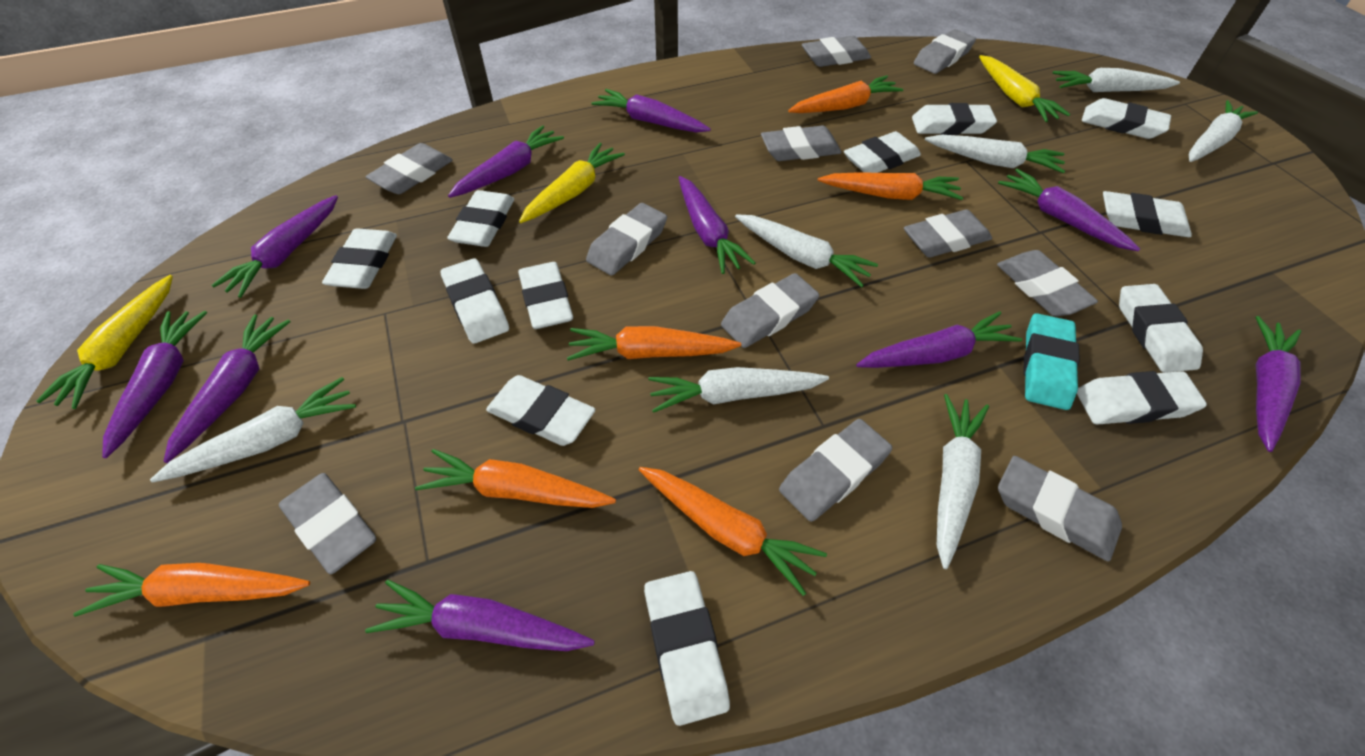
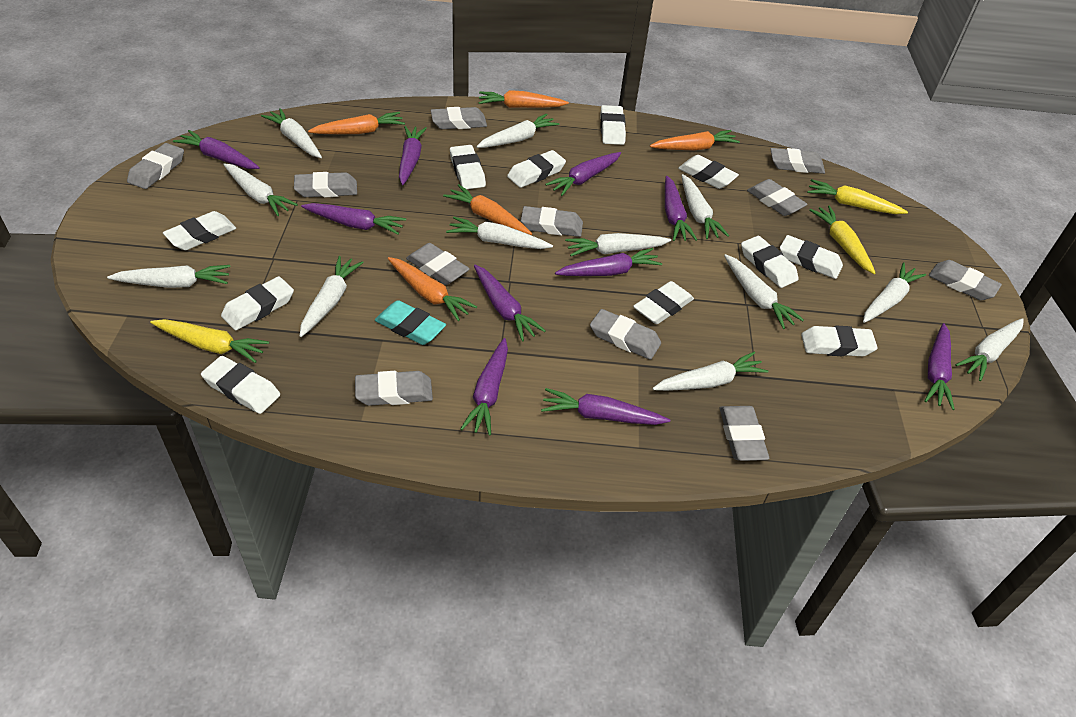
orange carrot: [73,563,310,617] [415,449,616,508] [567,326,741,361] [639,467,827,596] [788,75,903,113] [818,172,963,200] = 6 -> [308,112,405,134] [388,257,477,321] [443,184,532,235] [479,90,569,108] [650,130,740,150] = 5
white carrot: [150,377,356,483] [648,367,829,413] [735,214,878,288] [925,135,1065,173] [937,394,989,569] [1052,68,1180,92] [1189,100,1258,162] = 7 -> [107,265,231,288] [223,163,298,216] [261,108,322,158] [300,256,364,337] [446,217,553,249] [476,113,560,148] [565,233,671,256] [652,352,768,391] [681,174,729,239] [724,254,804,329] [863,262,926,323] [955,318,1024,381] = 12
white eraser: [322,228,397,289] [441,258,509,344] [447,190,514,247] [486,375,595,446] [518,262,573,329] [644,571,730,726] [844,131,921,173] [912,103,997,135] [1077,371,1207,424] [1082,98,1171,139] [1103,191,1192,237] [1119,284,1203,373] = 12 -> [163,211,236,250] [201,356,280,414] [221,276,294,330] [450,145,486,189] [507,150,566,188] [600,105,626,145] [633,281,694,324] [678,155,739,189] [741,236,799,288] [780,235,843,279] [801,326,878,356] = 11

